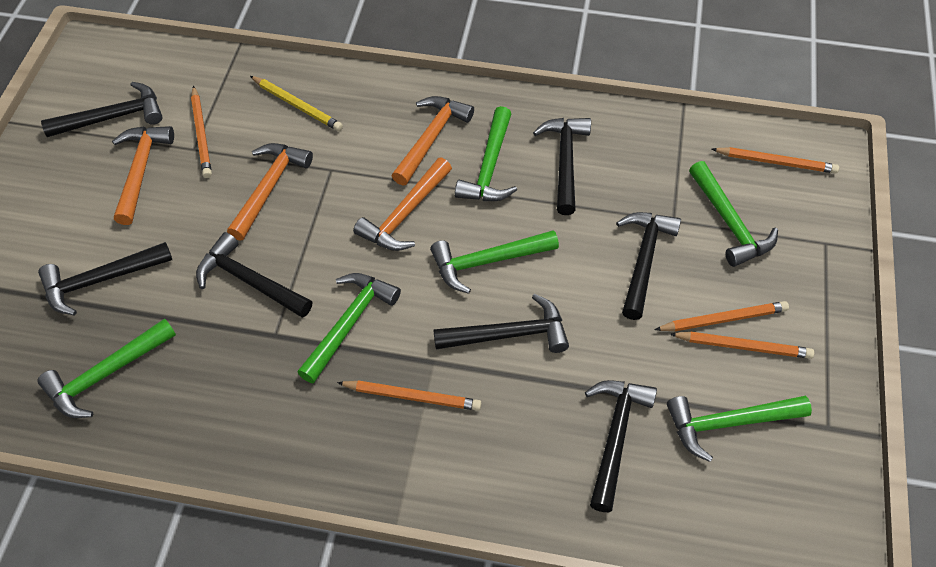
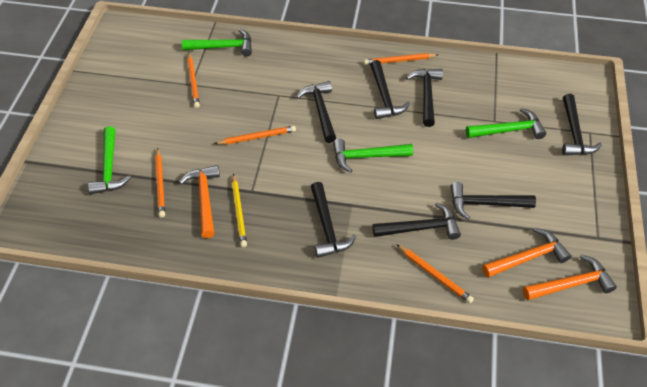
green hammer: [38,318,176,418] [297,273,401,384] [430,230,559,294] [455,106,517,201] [667,396,812,462] [689,161,778,267] = 6 -> [88,126,131,194] [182,29,252,56] [333,139,413,173] [466,108,546,139] = 4
orange hammer: [112,126,174,225] [227,143,313,241] [353,158,452,251] [392,96,474,186] = 4 -> [179,165,220,238] [482,228,571,278] [523,254,617,300] = 3

